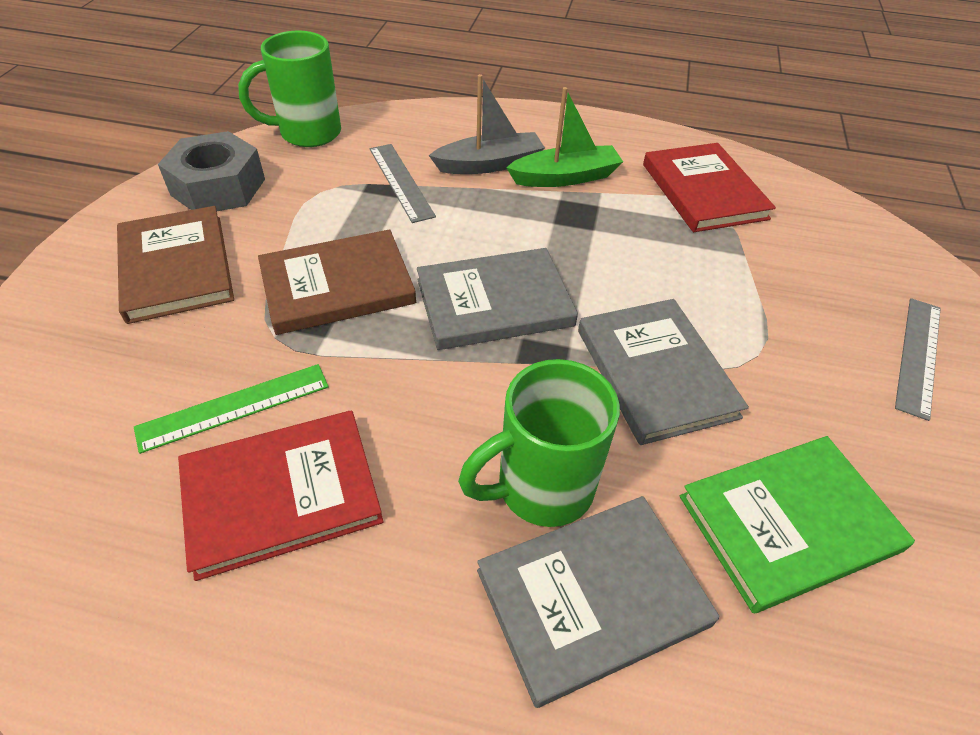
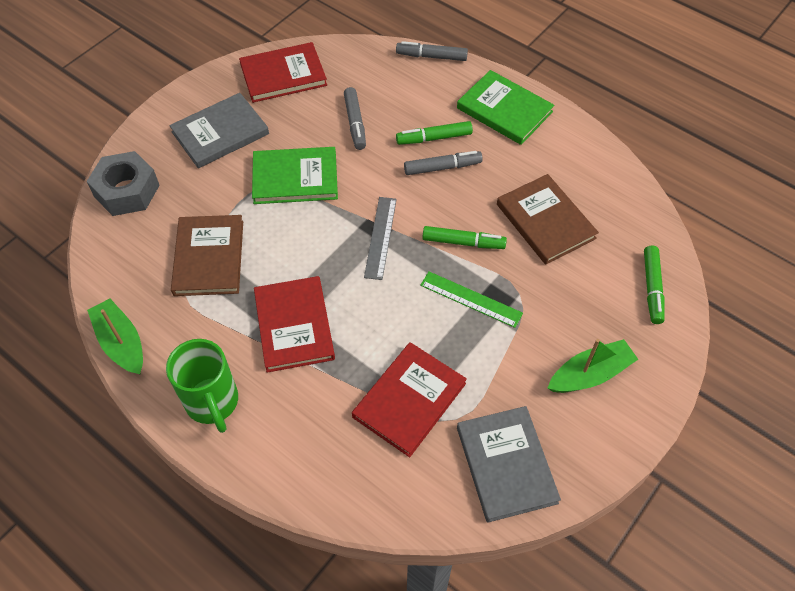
green boat: [506,87,623,187] = 1 -> [87,298,143,375] [548,339,638,393] = 2
green book: [680,436,915,613] = 1 -> [252,147,338,204] [457,70,554,145] = 2
green marker: none = 0 -> [396,121,473,145] [422,226,507,249] [644,246,665,324] = 3
green mug: [238,30,341,147] [458,359,620,527] = 2 -> [166,339,238,433] = 1
grey boat: [429,74,545,174] = 1 -> none = 0
grey book: [417,248,578,350] [477,496,719,708] [578,299,749,445] = 3 -> [170,93,269,168] [457,406,561,523] = 2
grey marker: none = 0 -> [344,87,366,150] [396,41,468,61] [404,151,483,175] = 3
grey ruler: [370,144,436,223] [895,298,941,421] = 2 -> [364,197,397,280] = 1
red book: [178,410,383,581] [643,143,776,232] = 2 -> [239,42,327,103] [254,276,335,373] [352,342,467,457] = 3

